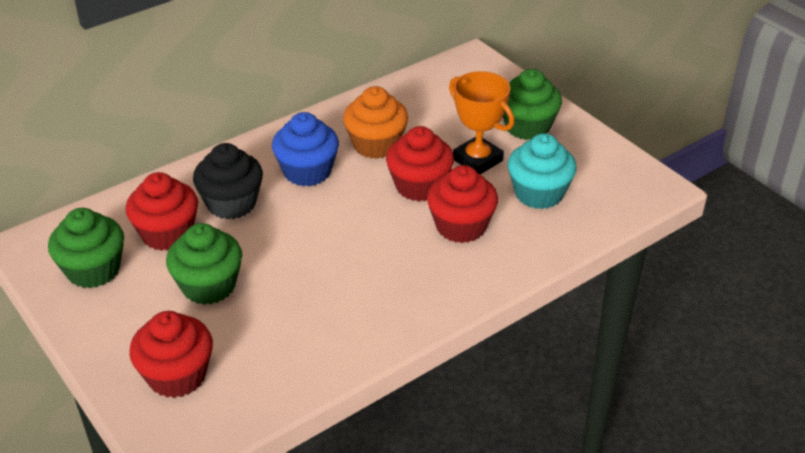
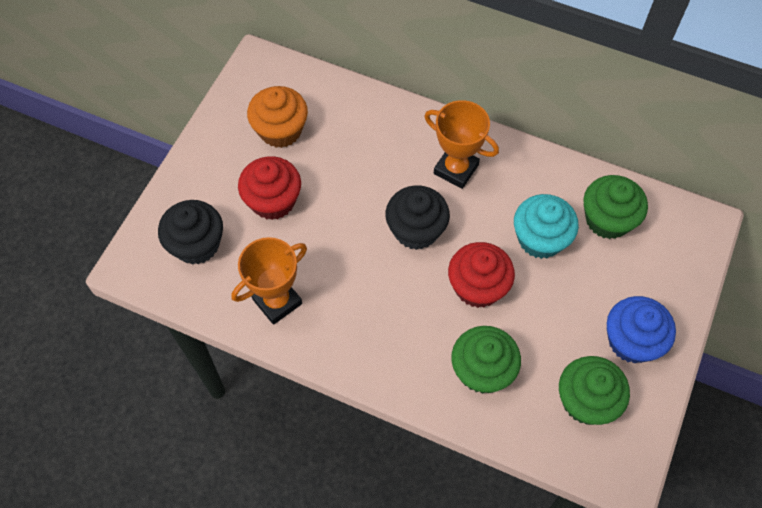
black cupcake: [193,143,263,219] = 1 -> [158,200,223,265] [385,185,450,250] = 2
orange trophy: [449,71,514,174] = 1 -> [232,237,307,325] [424,100,499,189] = 2
red cupcake: [125,172,198,251] [129,311,213,398] [386,126,454,202] [427,165,498,243] = 4 -> [238,156,301,220] [448,242,515,308] = 2

